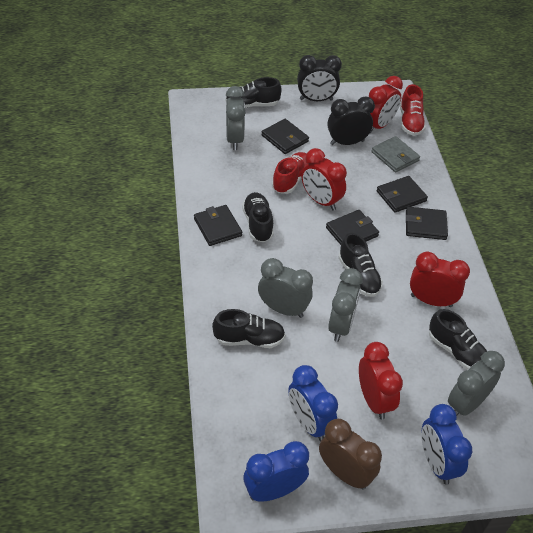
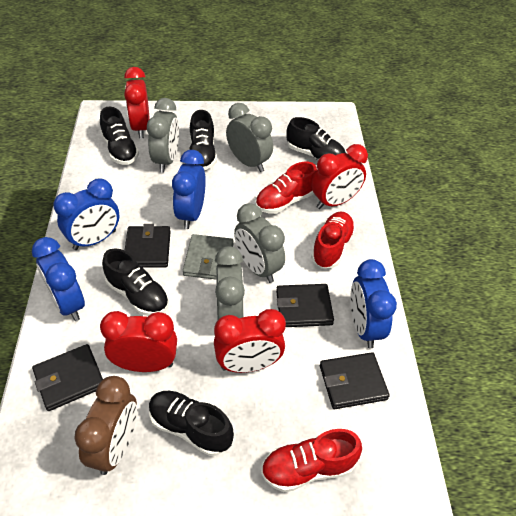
black clock: [297,55,342,101] [327,96,375,145] = 2 -> none = 0
black wallet: [194,205,242,246] [261,119,309,154] [326,210,379,245] [377,176,428,213] [406,207,448,240] = 5 -> [32,344,103,411] [125,224,171,268] [276,284,334,327] [320,352,390,409] = 4
blue clock: [243,441,309,502] [288,365,338,441] [422,404,472,485] = 3 -> [32,237,85,321] [53,179,119,250] [172,150,206,229] [350,259,397,348] = 4
red shoe: [272,152,308,194] [400,84,426,136] = 2 -> [255,162,317,214] [261,429,362,492] [311,212,356,268] = 3

